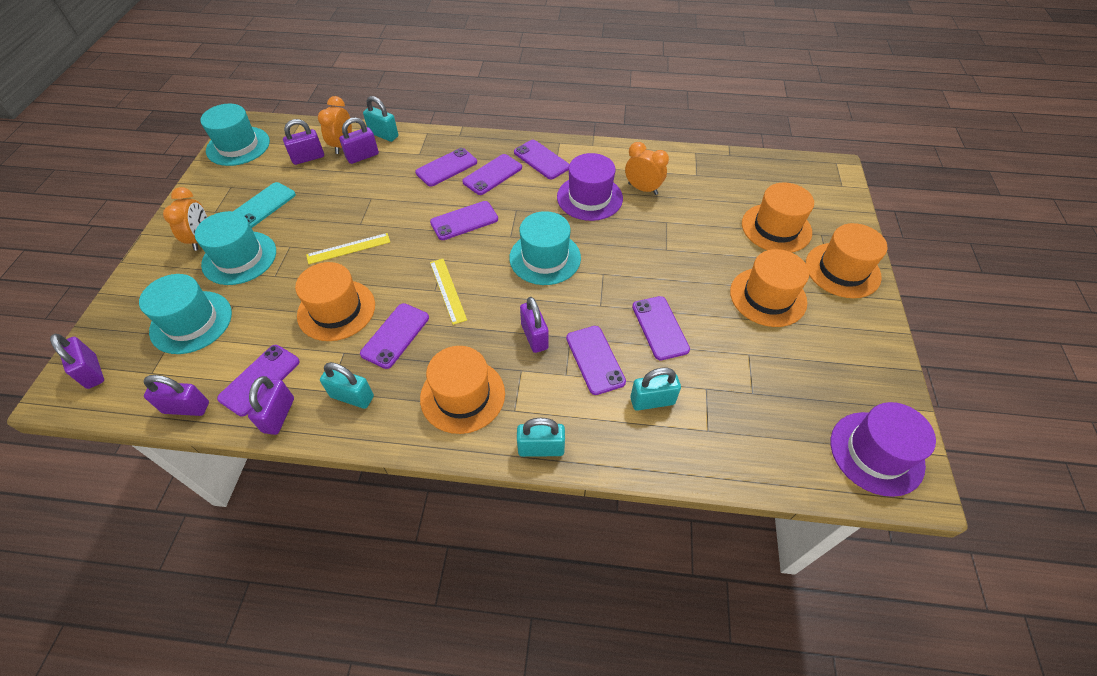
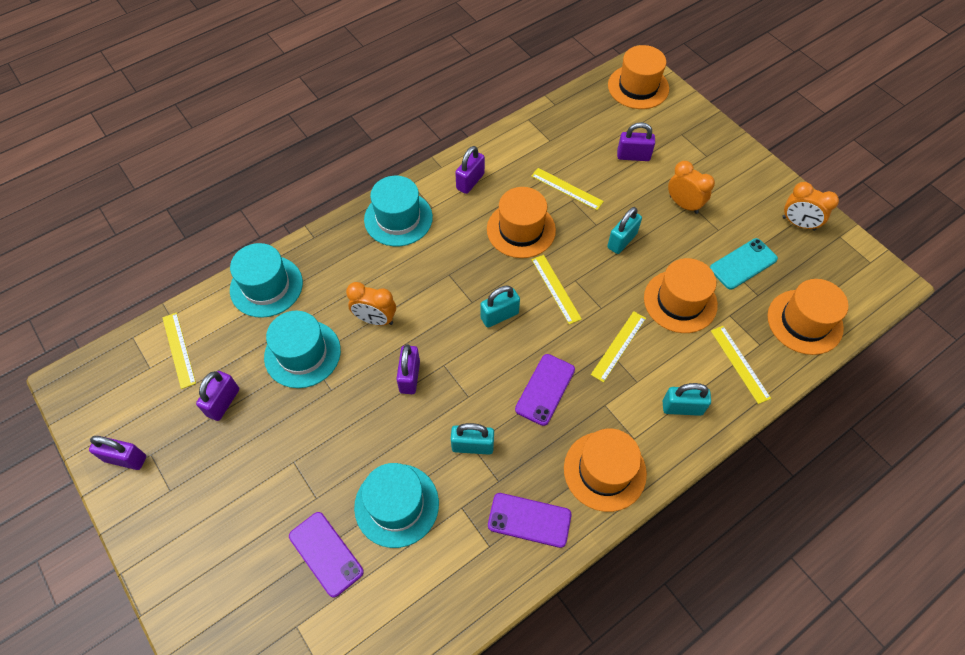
purple hat: [557,153,623,221] [831,402,936,497] = 2 -> none = 0
purple padlock: [50,334,104,389] [144,375,209,416] [248,376,294,435] [283,119,324,165] [339,117,379,164] [520,297,549,353] = 6 -> [89,436,146,470] [196,371,239,421] [396,344,420,394] [455,146,485,194] [617,122,655,161] = 5
purple phone: [217,345,300,416] [360,303,429,369] [415,148,477,187] [430,201,498,240] [462,154,522,195] [514,140,569,179] [566,326,626,395] [632,296,690,360] = 8 -> [289,512,364,598] [488,493,571,548] [515,354,575,426] = 3
yellow ruler: [306,233,390,264] [430,259,467,325] = 2 -> [162,312,196,389] [531,168,604,210] [532,255,582,324] [591,311,646,382] [711,326,771,404] = 5

